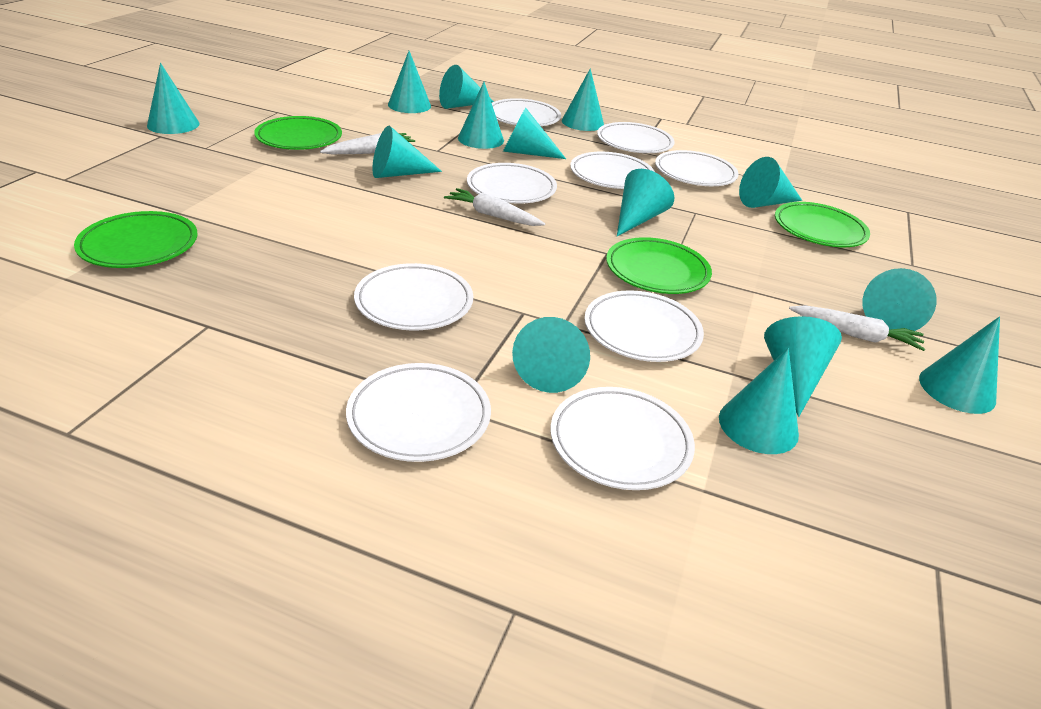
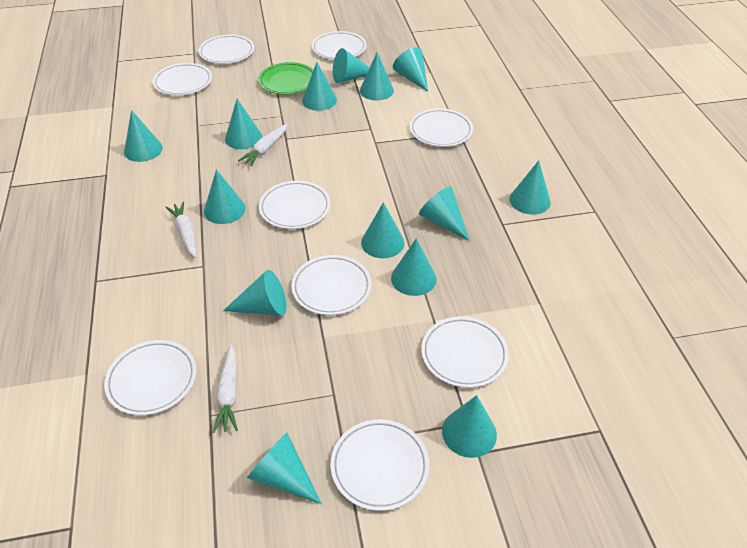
green plate: [74,211,198,268] [254,116,342,150] [606,237,712,294] [775,202,870,247] = 4 -> [258,62,314,95] = 1

